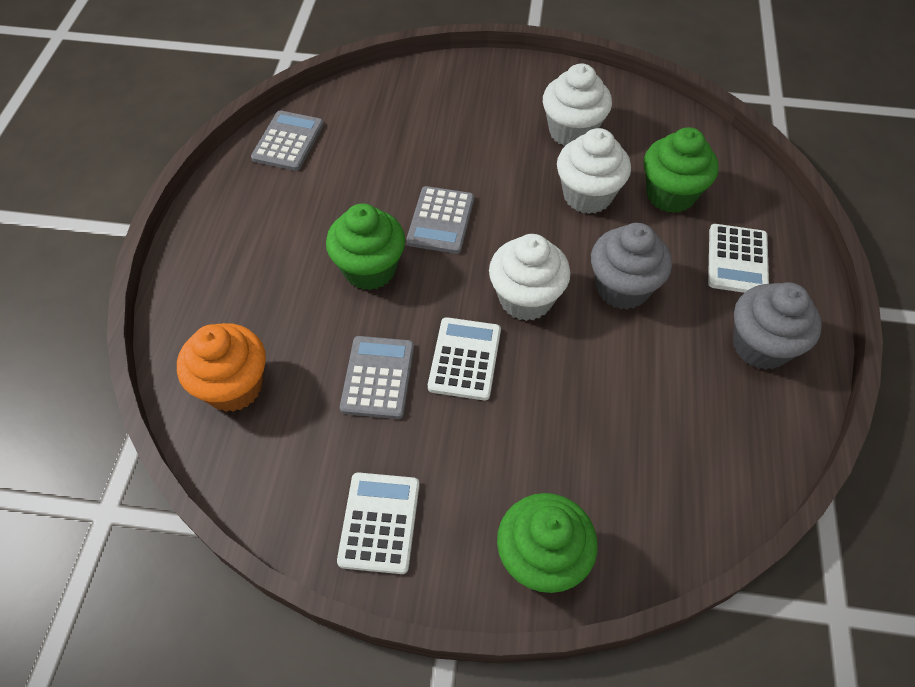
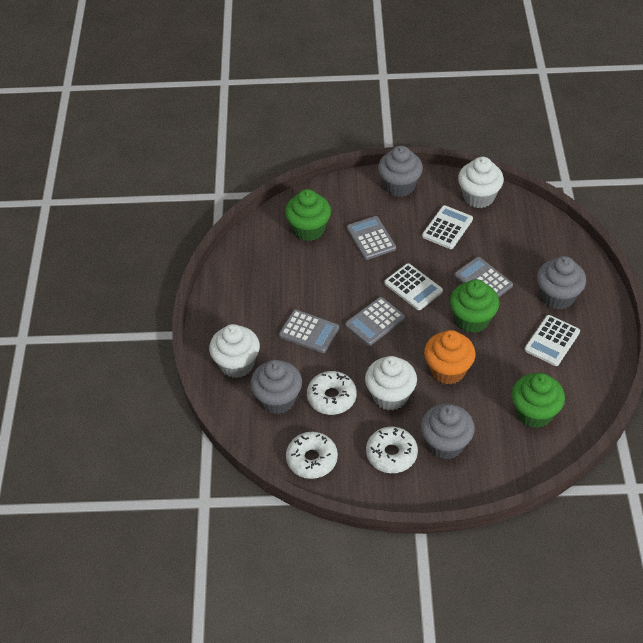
grey calculator: [251,111,324,171] [340,336,414,419] [406,186,474,254] = 3 -> [279,309,339,353] [345,297,405,346] [347,216,396,260] [454,257,513,298] = 4
grey cupcake: [591,223,672,310] [733,282,822,370] = 2 -> [250,360,302,414] [378,146,423,197] [421,404,475,459] [537,256,586,309] = 4
white donut: none = 0 -> [286,432,338,479] [307,371,357,415] [366,427,418,473] = 3

